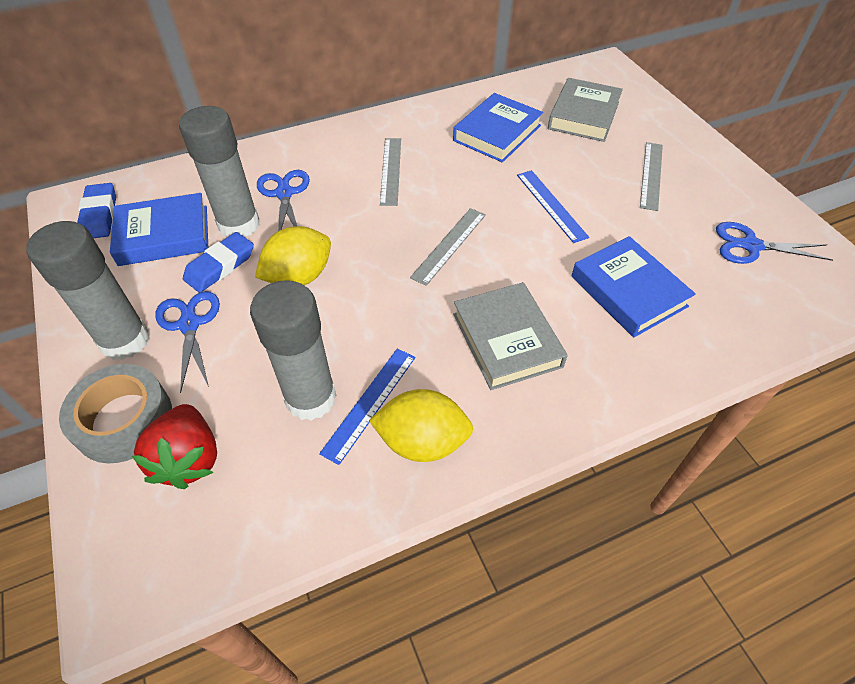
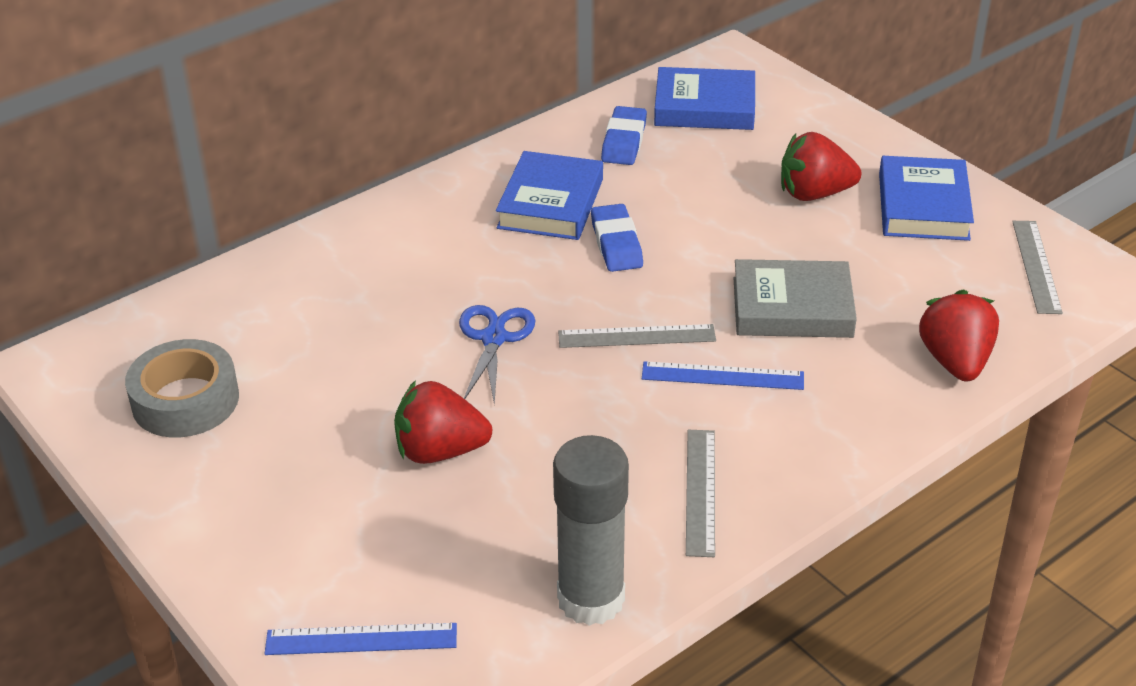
blue scissors: [155,291,220,393] [257,170,310,231] [716,222,833,264] = 3 -> [459,305,536,406] = 1
grey book: [453,282,568,390] [548,78,623,142] = 2 -> [734,259,857,338] = 1
grey glue stick: [26,221,150,360] [179,106,260,237] [250,280,336,421] = 3 -> [553,435,629,626] = 1
red strawberry: [132,404,217,489] = 1 -> [394,380,492,464] [781,132,861,201] [919,290,999,382] = 3
yellow lemon: [255,226,331,285] [369,389,473,462] = 2 -> none = 0

